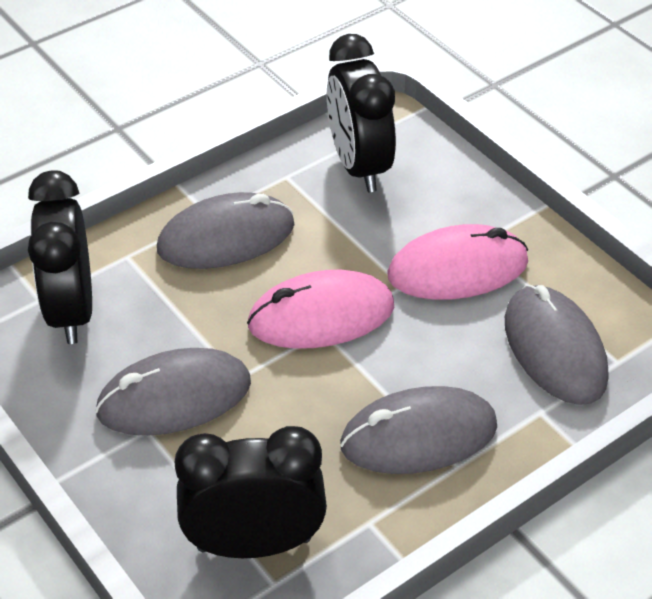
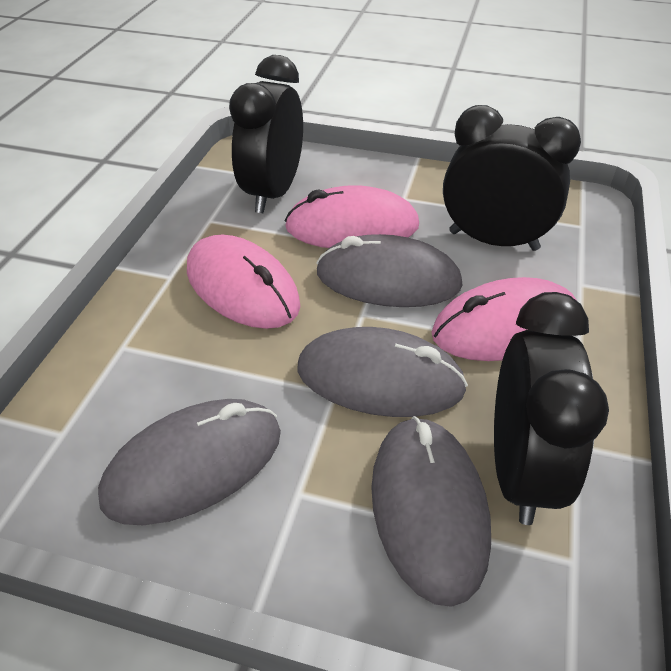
pink mouse: [247,270,394,349] [387,224,528,300] = 2 -> [187,235,301,329] [285,185,419,248] [431,277,577,361] = 3

